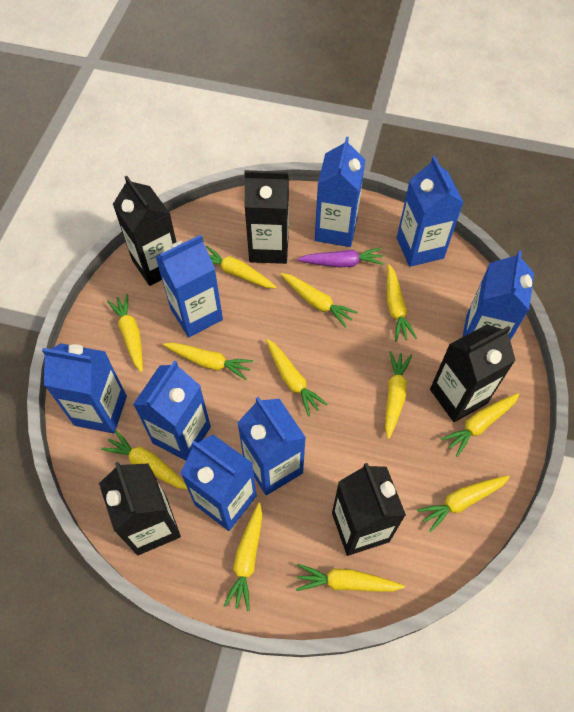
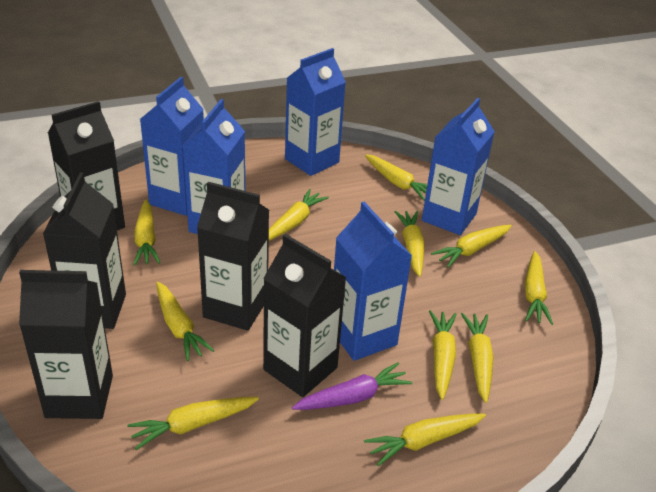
blue carton: [42,343,127,433] [133,361,211,461] [156,235,223,337] [180,435,257,531] [237,397,306,495] [315,137,365,247] [397,156,464,267] [463,250,534,341] = 8 -> [140,77,204,216] [182,99,245,234] [285,48,346,176] [334,201,412,361] [422,98,495,235] = 5
yellow carrot: [101,430,188,490] [107,294,143,372] [163,343,253,380] [206,245,276,288] [223,503,262,611] [266,339,328,417] [281,273,358,328] [296,564,405,592] [385,351,412,439] [387,264,417,341] [417,475,510,532] [441,393,520,457] = 12 -> [127,397,259,450] [133,199,160,266] [156,282,214,361] [269,189,329,241] [364,413,486,466] [365,154,427,201] [395,211,424,277] [429,310,457,400] [431,225,512,268] [461,313,493,403] [525,251,553,325] = 11

